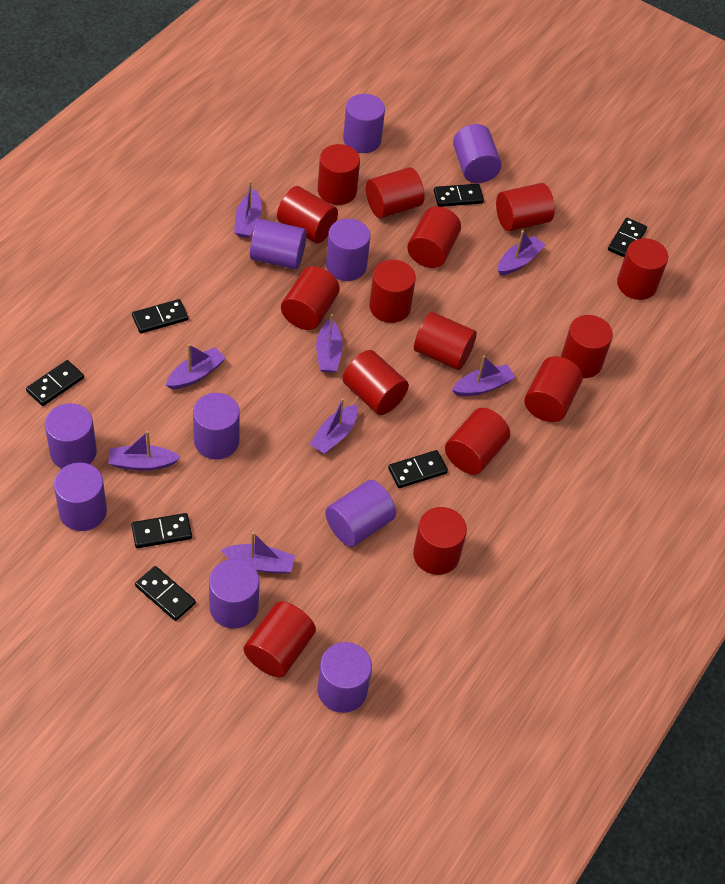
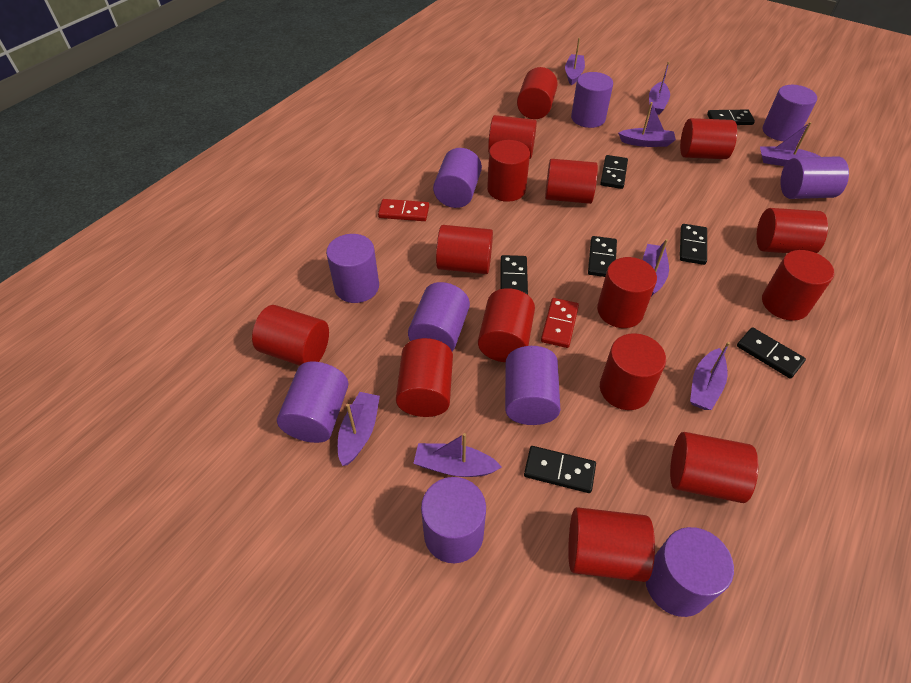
red domino: none = 0 -> [378,199,429,221] [541,298,579,348] = 2

